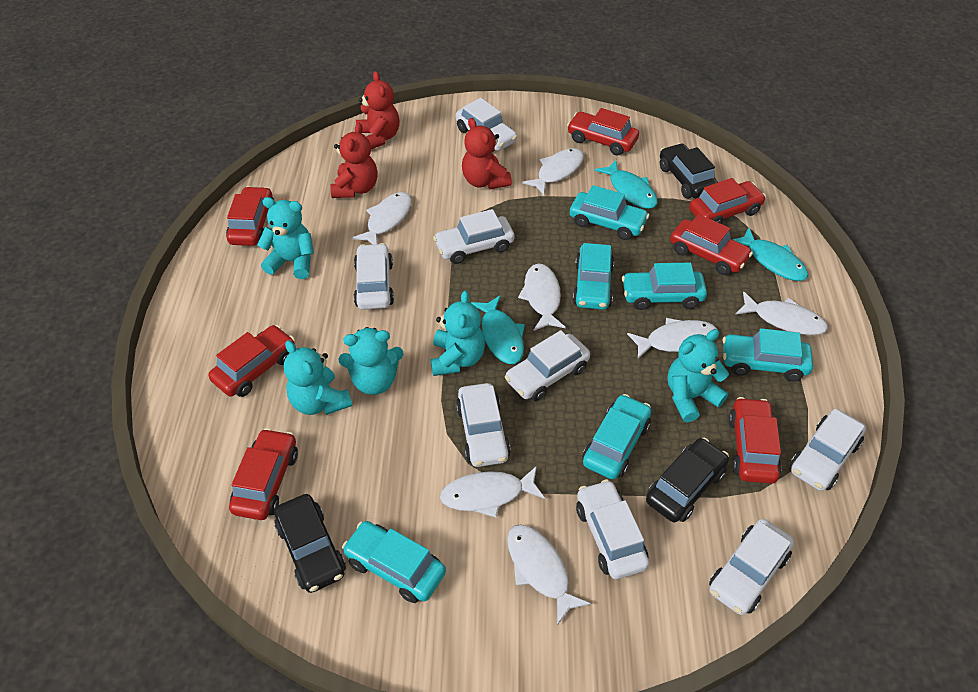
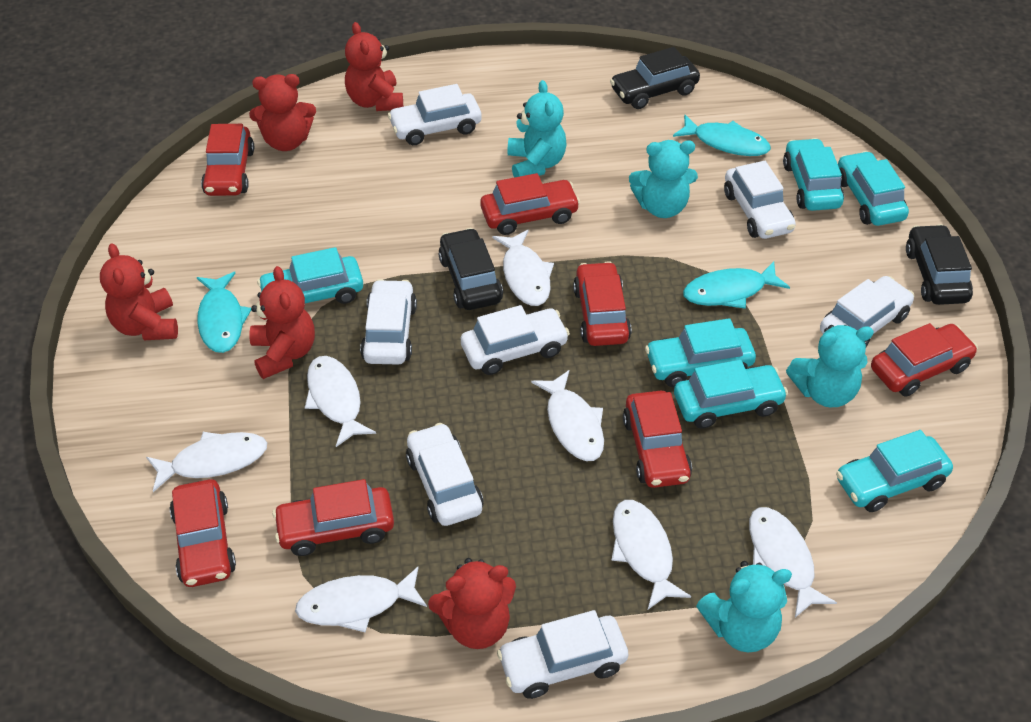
red teddy bear: [330,123,378,198] [356,71,399,149] [462,118,512,189] = 3 -> [100,243,178,340] [249,74,316,151] [249,266,315,379] [345,22,403,111] [428,558,516,649] = 5
turquoise teddy bear: [257,197,314,279] [284,340,352,415] [338,327,404,395] [431,291,485,376] [667,329,729,423] = 5 -> [507,80,567,178] [629,140,698,218] [696,561,792,652] [786,325,874,407] = 4
white car: [354,243,394,310] [433,209,515,264] [456,98,517,152] [456,383,511,467] [505,330,590,401] [576,479,649,579] [709,519,794,615] [790,409,866,491] = 8 -> [360,279,417,365] [388,84,482,145] [406,423,484,526] [461,305,570,375] [497,610,628,699] [724,161,796,239] [820,276,914,347] = 7

